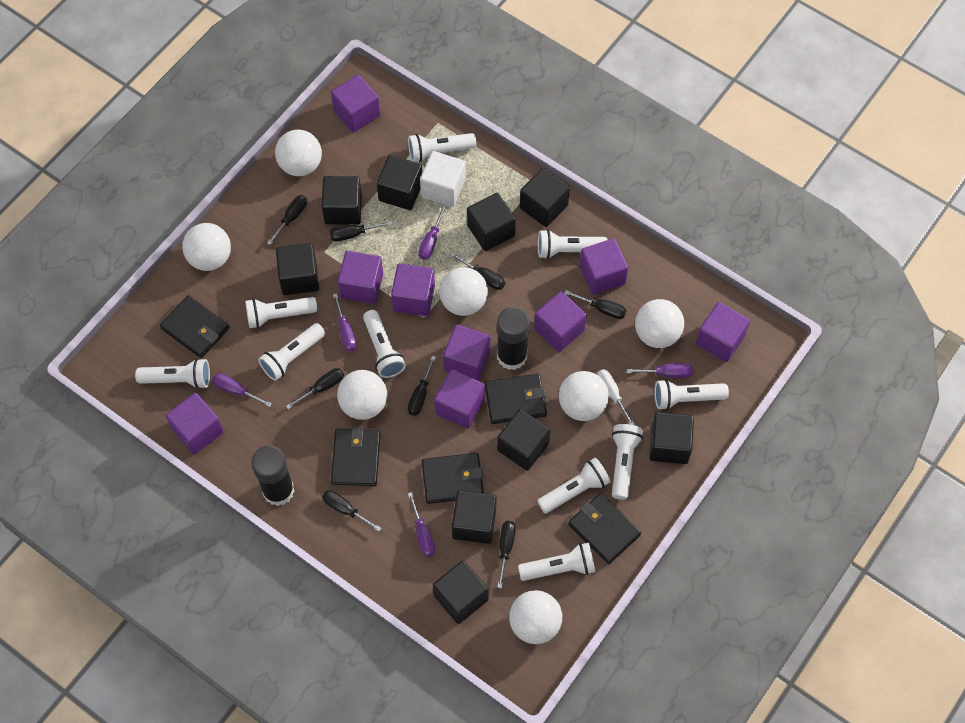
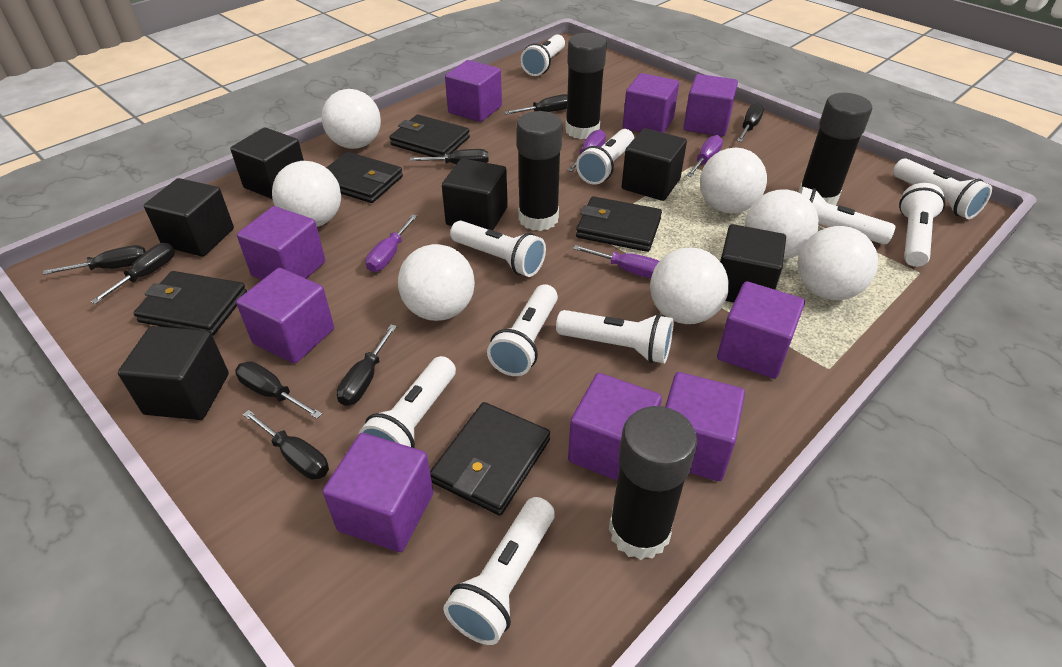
black cube: [276,243,319,295] [321,176,362,225] [377,155,422,210] [433,560,488,624] [452,490,497,544] [467,193,516,251] [497,409,551,471] [520,168,570,227] [649,412,694,464] = 9 -> [118,326,229,420] [144,178,234,256] [230,128,304,199] [442,159,508,230] [622,128,687,201] [720,224,786,303] = 6
black glue stick: [251,446,294,506] [497,307,530,370] = 2 -> [516,111,563,231] [565,33,607,139] [609,406,697,560] [798,93,872,206] = 4
purple screwdriver: [212,373,272,407] [333,293,357,351] [408,492,435,557] [419,205,447,260] [627,363,693,378] = 5 -> [365,214,417,272] [567,129,606,172] [573,245,660,279] [686,135,723,177] = 4
white cube: [420,151,466,207] = 1 -> none = 0
white screwdriver: [597,369,635,425] = 1 -> none = 0

